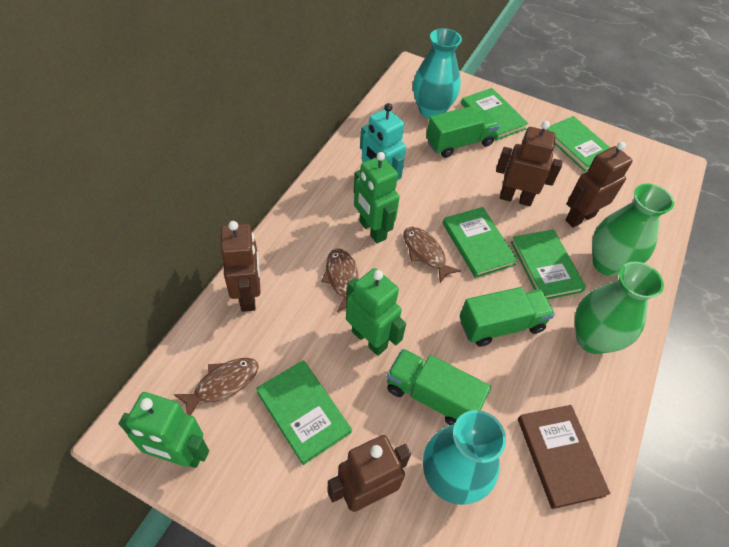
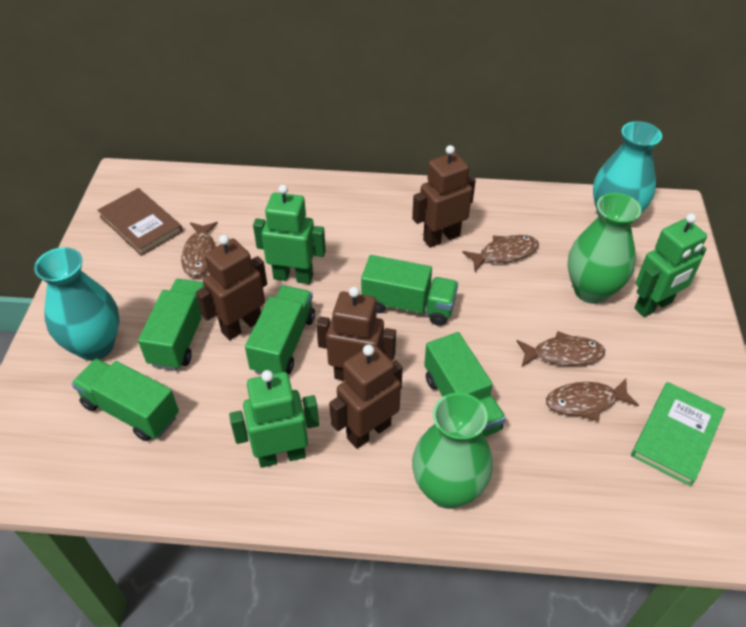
brown fish: [173,358,259,415] [321,248,359,312] [403,227,461,283] = 3 -> [181,222,218,277] [462,235,539,271] [517,331,605,366] [546,379,639,422] = 4
green book: [256,360,352,465] [443,207,518,278] [461,88,529,141] [511,229,586,300] [546,116,610,172] = 5 -> [631,382,725,486] = 1
green truck: [387,349,491,425] [426,106,500,158] [460,287,555,347] = 3 -> [72,358,179,441] [138,279,204,370] [245,286,315,375] [361,255,458,326] [424,332,506,437] = 5
turquoise robot: [360,103,406,180] = 1 -> none = 0

